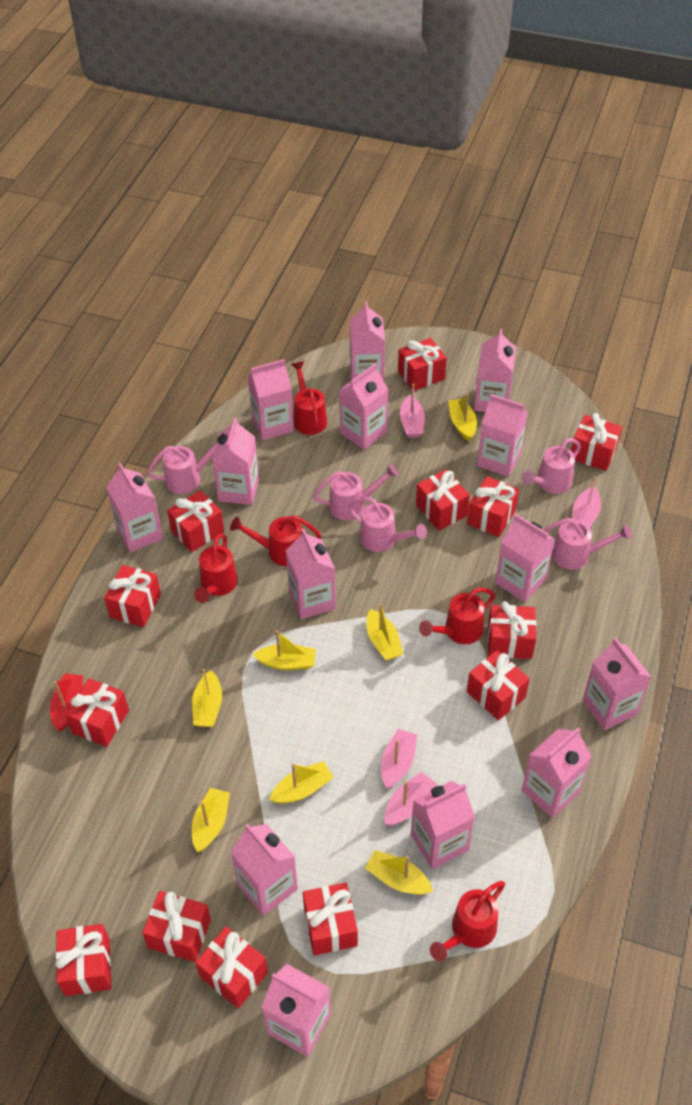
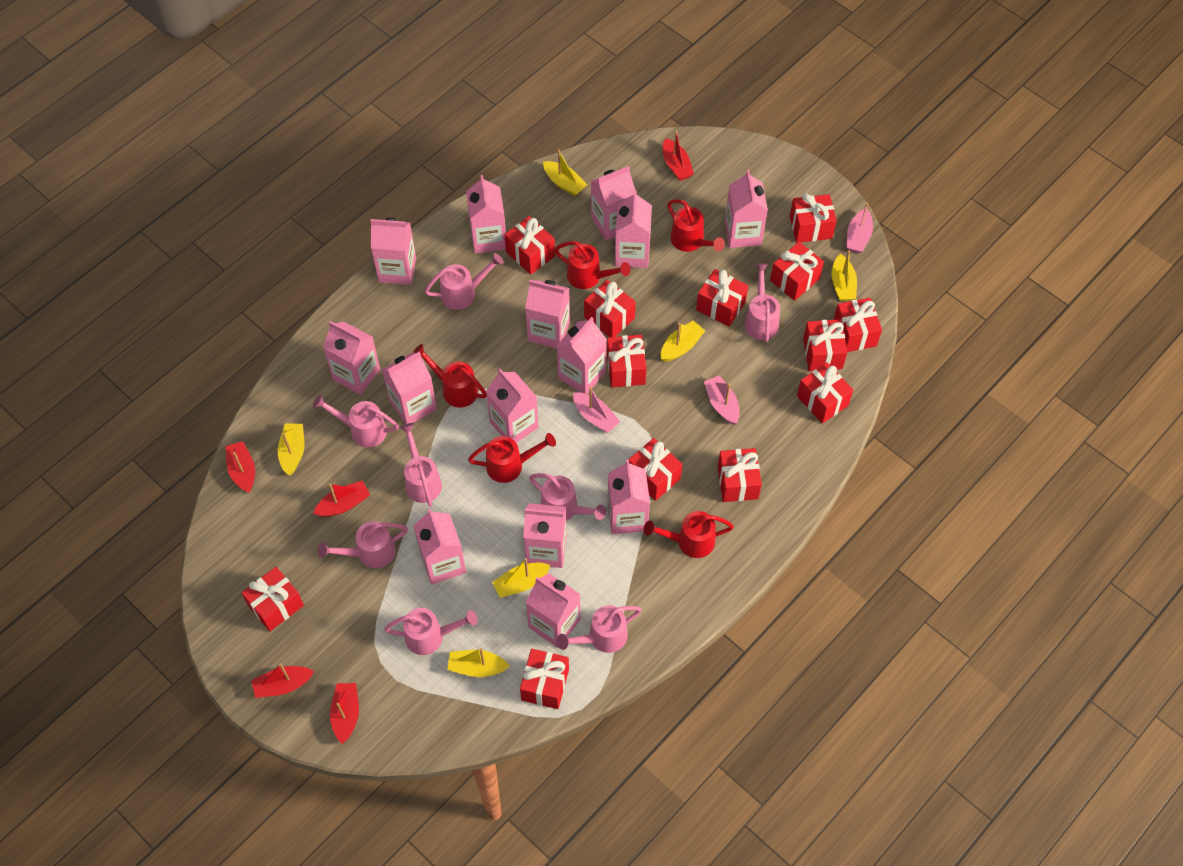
pink boat: [381,729,417,789] [385,772,437,826] [400,384,425,438] [572,477,601,527] = 4 -> [573,387,620,433] [704,375,740,425] [846,203,873,253] = 3
pink watering can: [147,433,220,494] [313,464,398,521] [348,497,427,552] [521,438,581,494] [543,518,632,570] = 5 -> [313,394,399,448] [318,521,408,568] [384,608,478,655] [400,423,442,506] [425,253,504,310] [529,473,606,521] [557,605,642,653] [744,263,780,342] = 8
red boat: [50,673,83,731] = 1 -> [225,441,255,493] [251,663,314,698] [313,481,370,517] [330,683,359,744] [663,130,694,181] = 5
yellow boat: [192,669,222,727] [192,788,230,852] [252,630,316,670] [269,761,334,804] [365,850,433,895] [367,603,403,661] [448,393,477,441] = 7 -> [278,424,305,475] [447,648,510,677] [492,558,550,598] [543,150,588,196] [661,321,705,362] [832,251,857,301] = 6

